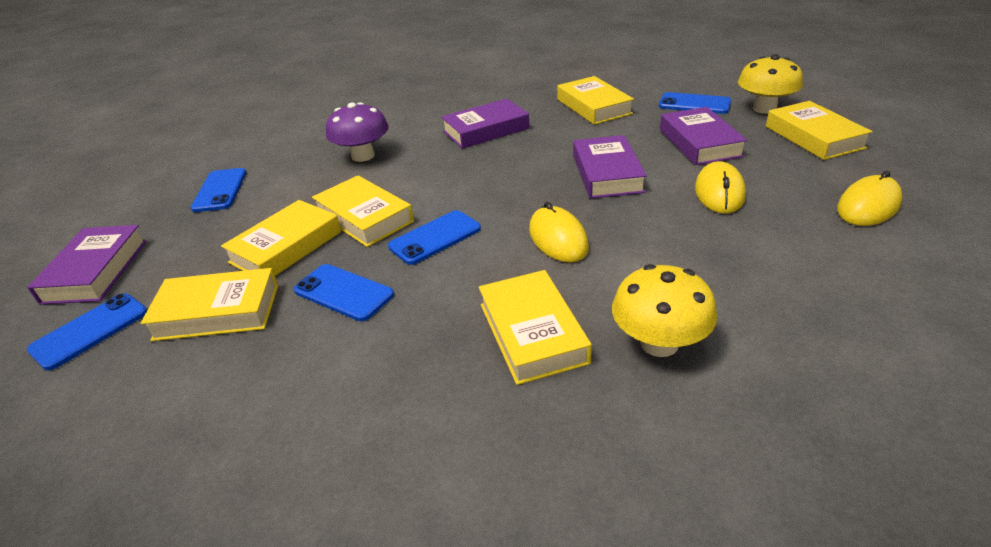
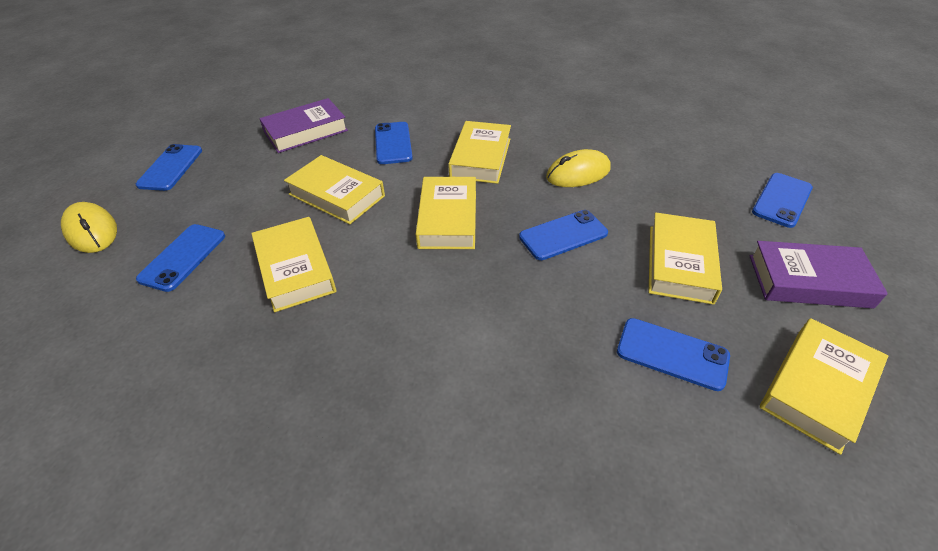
blue phone: [27,293,147,371] [191,168,246,212] [294,264,394,321] [388,210,481,265] [659,92,731,114] = 5 -> [136,144,202,191] [136,224,225,292] [375,122,413,164] [519,210,608,260] [617,318,730,391] [752,173,813,228] = 6
purple book: [27,225,147,305] [441,98,529,149] [573,135,647,198] [660,107,748,165] = 4 -> [259,98,348,153] [749,241,888,309] = 2
purple mushroom: [326,102,389,162] = 1 -> none = 0
yellow mouse: [529,202,589,263] [695,161,746,214] [837,171,902,226] = 3 -> [61,202,117,253] [546,149,611,187] = 2
yellow mushroom: [612,264,717,357] [738,54,803,114] = 2 -> none = 0

